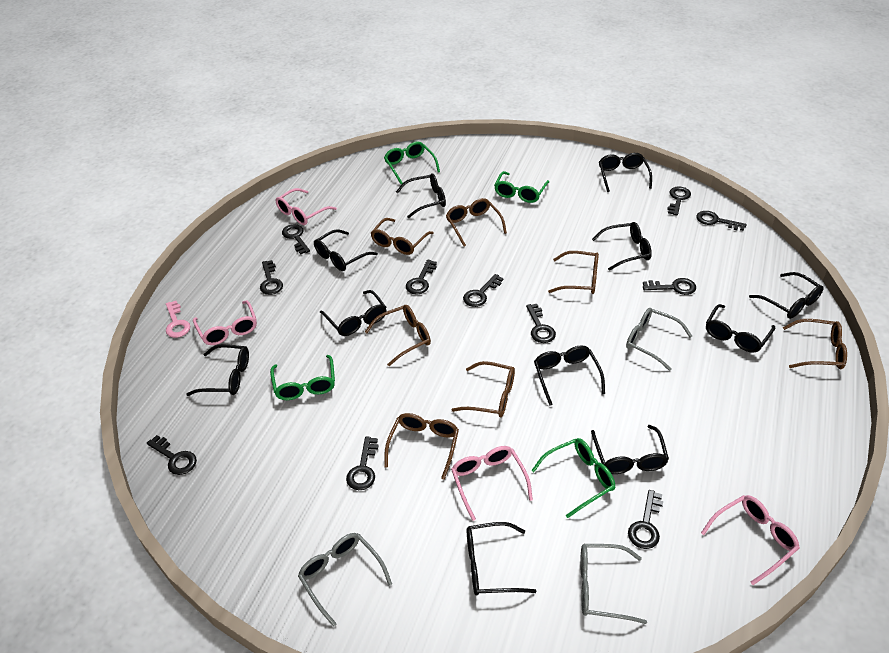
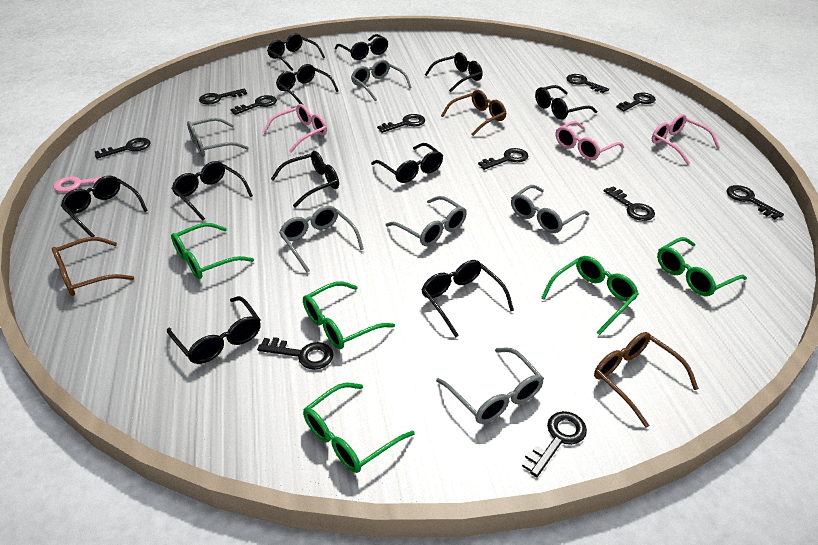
brown glasses: [365,305,431,366] [371,218,434,255] [384,413,459,480] [446,198,507,246] [451,361,515,418] [548,251,599,294] [783,319,847,369] = 7 -> [52,237,134,296] [441,90,506,136] [594,332,699,427] = 3
green glasses: [270,355,335,400] [384,141,440,184] [494,171,549,203] [531,438,615,518] = 4 -> [171,223,254,279] [303,281,395,349] [303,383,415,473] [541,256,639,335] [657,237,747,296] = 5
grey glasses: [298,533,392,627] [580,544,647,624] [626,308,692,371] = 3 -> [187,118,249,157] [279,206,364,273] [351,60,412,101] [386,196,467,246] [436,348,544,424] [511,185,589,233] = 6
pink glasses: [193,300,257,345] [276,188,337,225] [451,446,533,521] [701,495,800,585] = 4 -> [263,104,327,153] [556,121,624,160] [652,114,720,164] = 3

